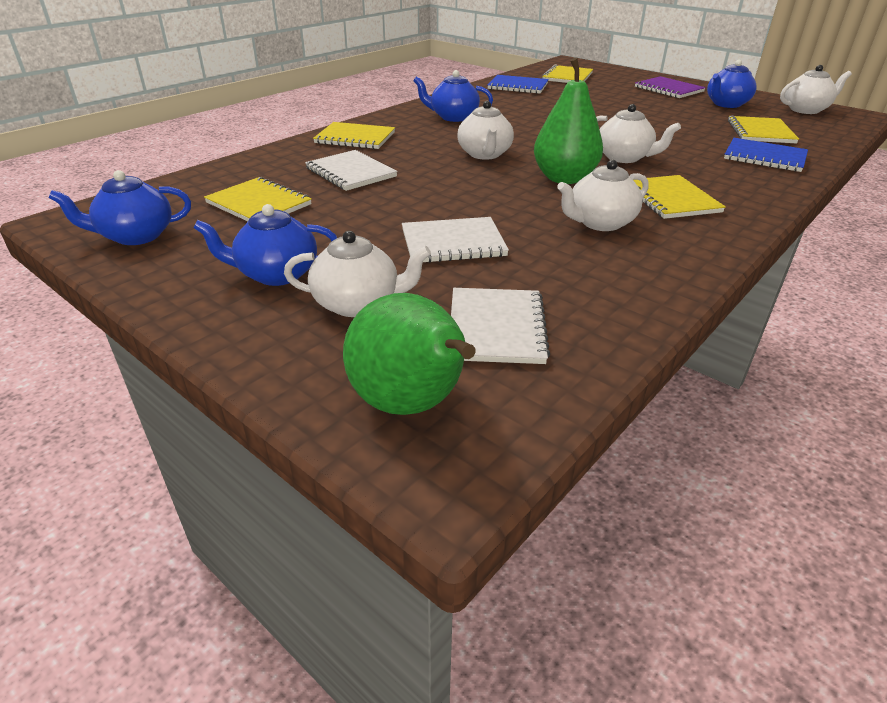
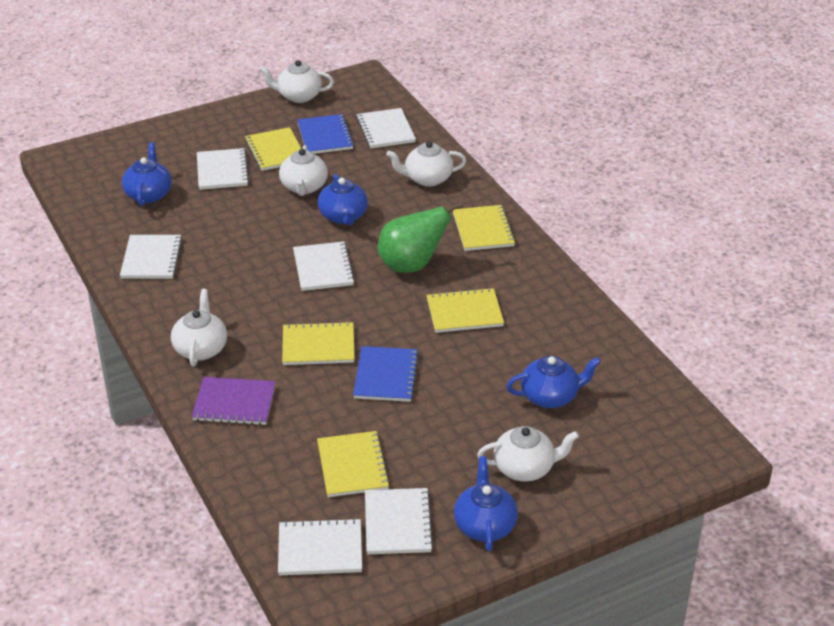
green pear: [343,293,475,415] [534,57,603,184] = 2 -> [378,202,464,273] = 1
white notebook: [305,150,398,191] [402,217,509,263] [451,288,550,364] = 3 -> [120,235,183,279] [197,148,249,190] [278,518,362,575] [293,241,355,291] [356,108,416,148] [365,488,434,554] = 6

